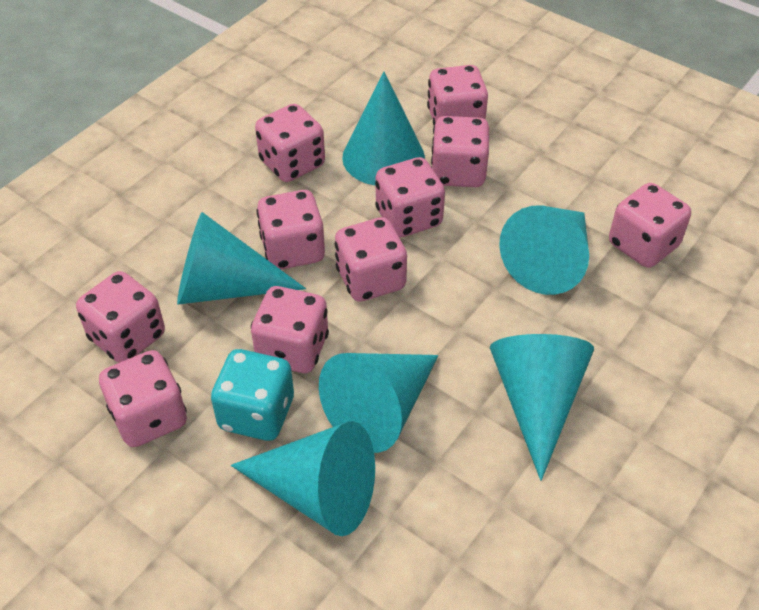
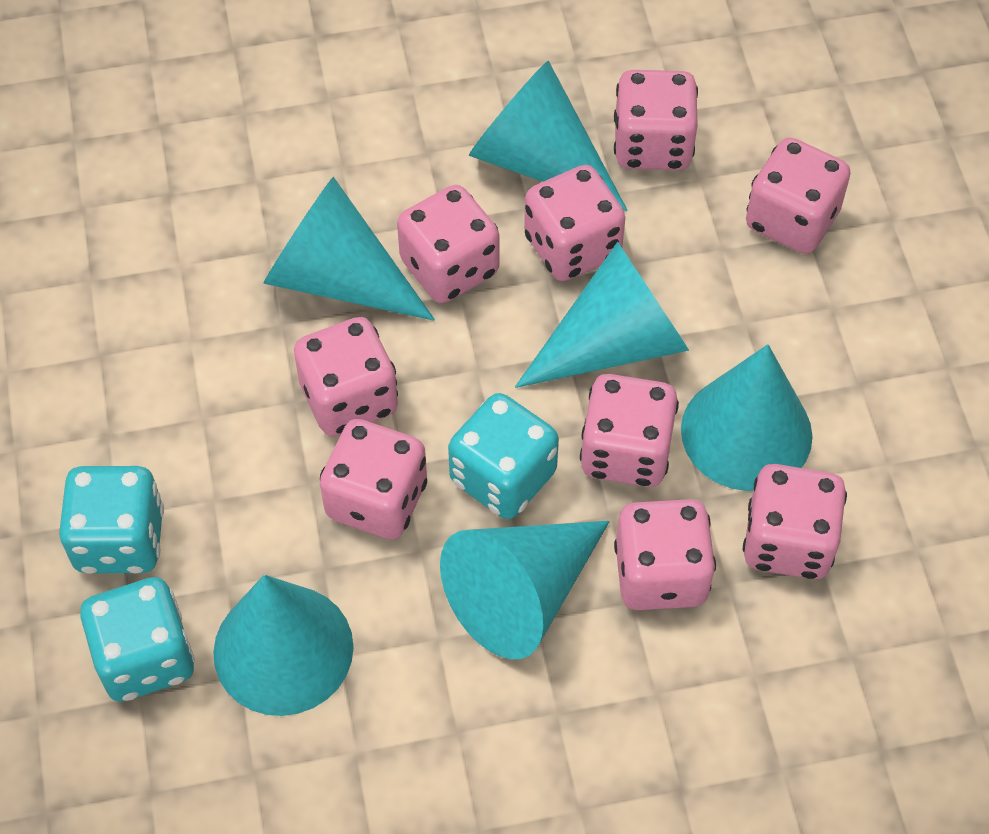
pink dice: [76,271,165,363] [99,350,187,447] [251,286,329,373] [255,104,325,182] [256,190,325,270] [335,217,407,302] [375,157,445,238] [427,65,488,125] [431,116,489,187] [609,183,691,268] = 10 -> [294,317,398,436] [320,419,427,540] [397,185,500,303] [524,165,625,281] [580,374,679,487] [614,70,698,170] [614,499,716,610] [743,464,847,579] [746,137,851,254] = 9
turquoise dice: [211,349,294,441] = 1 -> [59,466,164,574] [80,577,195,702] [448,393,559,519] = 3

